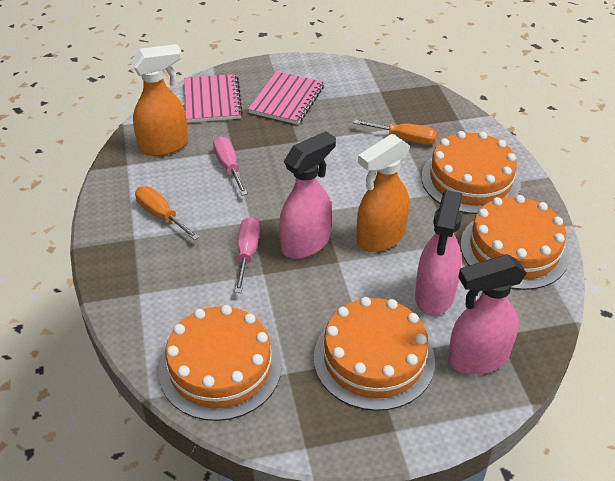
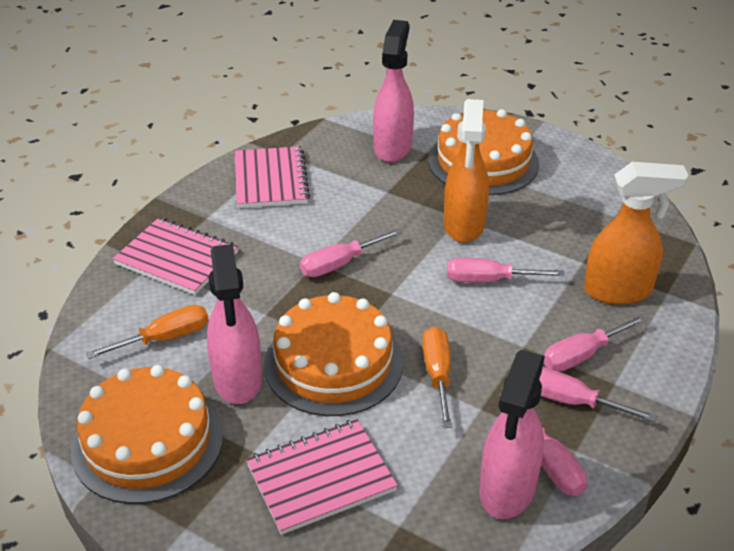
orange cake: [159,305,282,421] [314,297,435,411] [421,131,521,214] [460,195,570,290] = 4 -> [71,365,223,504] [264,292,403,416] [428,109,539,195] = 3
pink notebook: [184,74,243,123] [248,71,324,125] = 2 -> [113,218,238,295] [235,146,310,208] [246,419,398,535] = 3
pink screwdriver: [213,136,248,196] [235,217,260,293] = 2 -> [300,229,402,277] [447,258,564,283] [500,393,587,496] [539,367,657,422] [544,315,647,372] = 5

